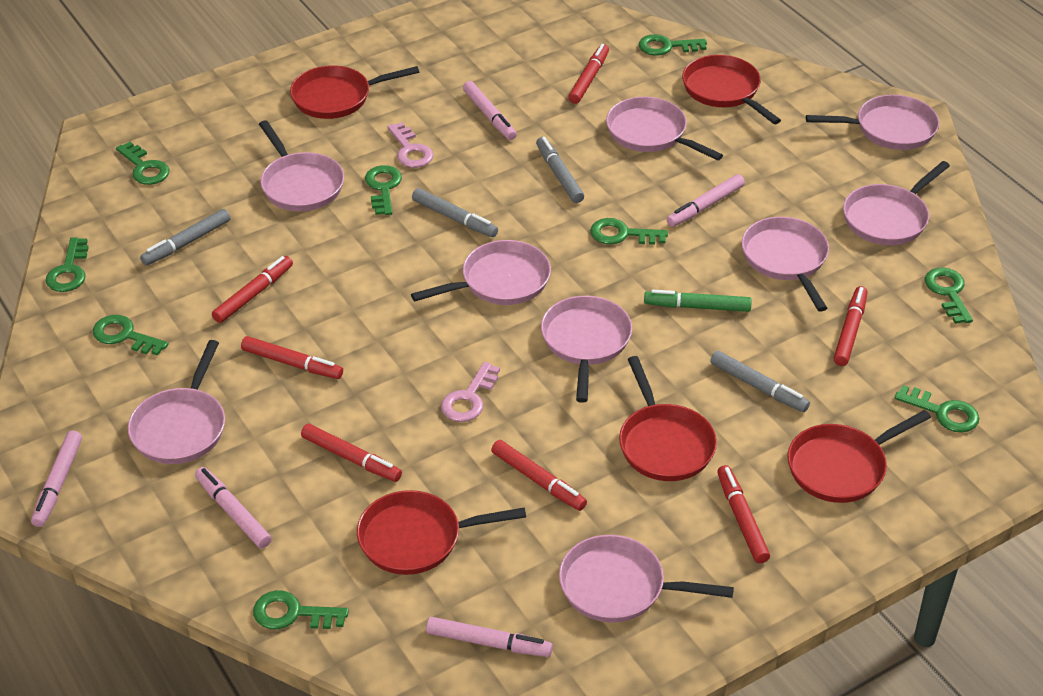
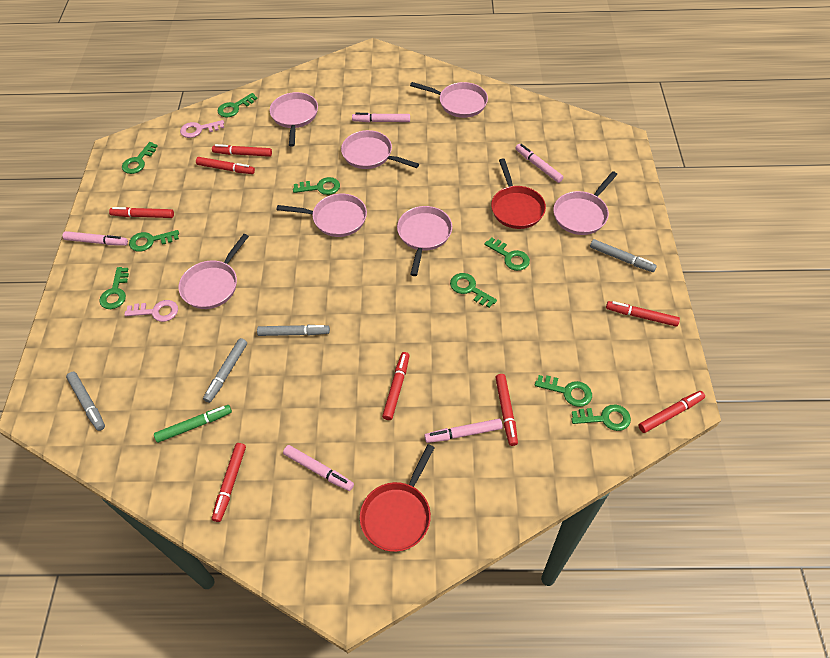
pink pan: [128,340,225,464] [259,120,344,211] [411,240,551,305] [541,296,632,403] [559,535,734,623] [606,97,723,161] [741,217,829,312] [806,95,939,150] [843,161,950,245] = 9 -> [178,234,249,309] [270,92,318,147] [276,194,367,237] [341,130,419,169] [397,206,452,276] [410,82,488,118] [553,171,617,235] = 7
red marker: [212,256,293,323] [241,336,343,379] [301,424,402,482] [491,440,587,511] [568,44,609,104] [717,465,770,563] [834,286,868,366] = 7 -> [109,207,174,218] [196,157,255,174] [212,144,272,157] [212,443,246,522] [382,352,410,420] [495,374,518,446] [606,301,680,326] [638,391,705,433] = 8
red pan: [290,65,419,119] [357,490,526,575] [619,356,717,481] [682,55,781,124] [787,410,931,503] = 5 -> [360,444,435,552] [491,159,546,229] = 2

